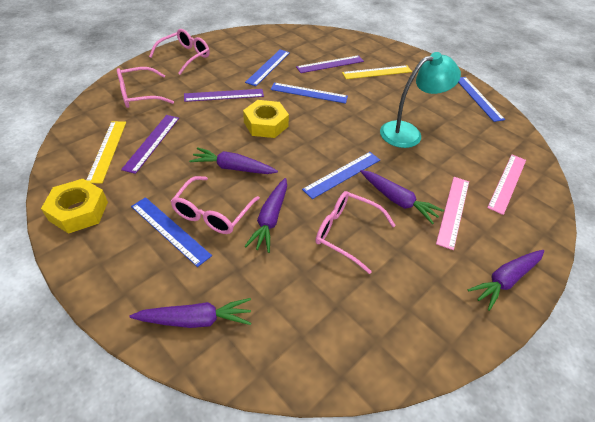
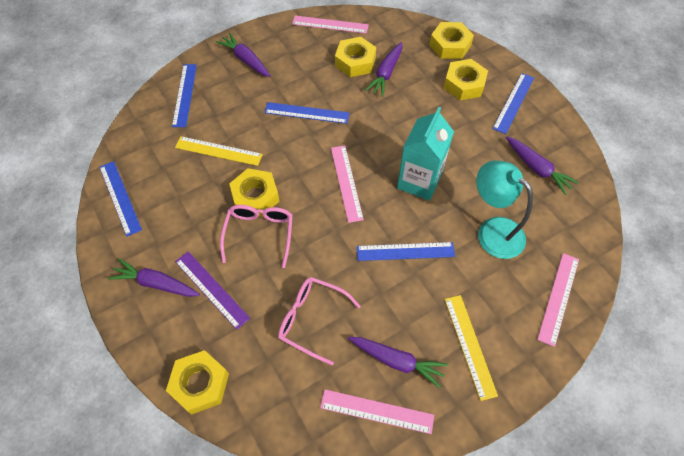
pink glasses: [117,67,174,108] [149,29,210,75] [170,176,260,234] [315,191,396,274] = 4 -> [220,205,293,268] [278,277,361,365] = 2
pink ruler: [436,177,469,250] [487,155,526,215] = 2 -> [292,16,369,34] [320,389,434,434] [331,146,364,223] [537,253,579,347] = 4
purple ruler: [121,115,179,174] [184,89,264,102] [296,55,364,73] = 3 -> [175,251,250,330] = 1
turquoise carton: none = 0 -> [397,107,454,201] = 1
yellow nut: [41,179,108,234] [243,100,289,138] = 2 -> [166,350,229,414] [229,168,279,217] [335,37,376,77] [430,22,474,59] [444,59,488,100] = 5

